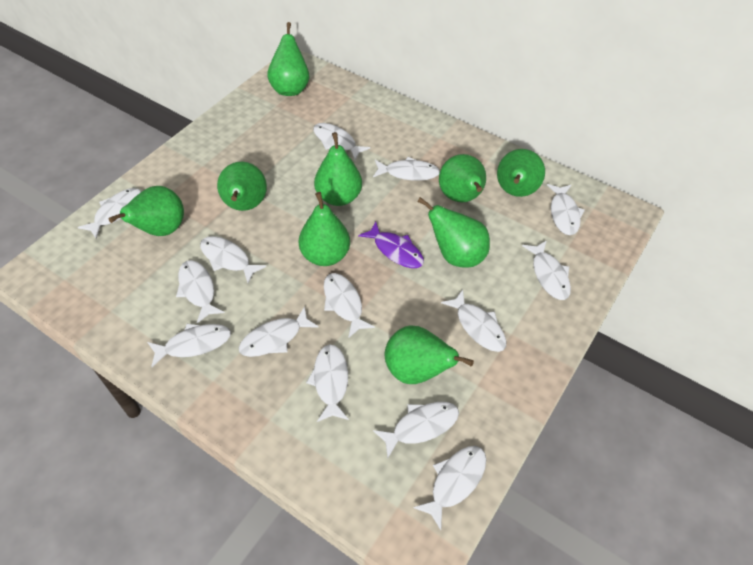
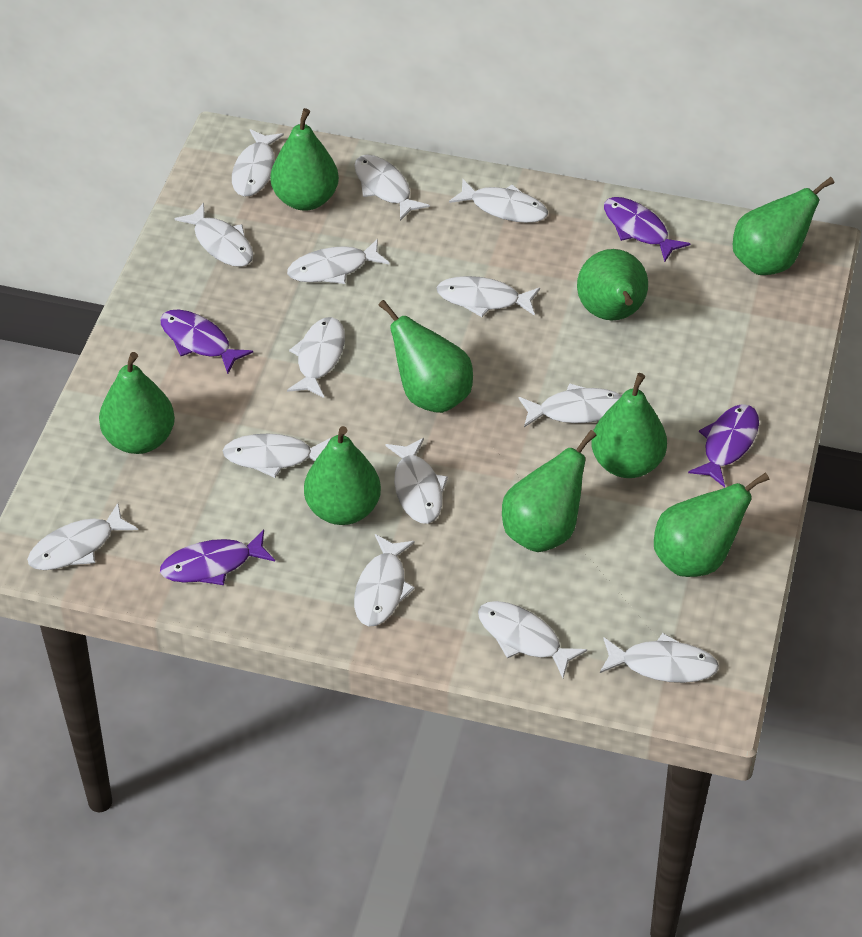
purple fish: [358,221,424,268] = 1 -> [160,309,253,374] [160,530,275,585] [604,197,691,262] [688,404,759,487] = 4

